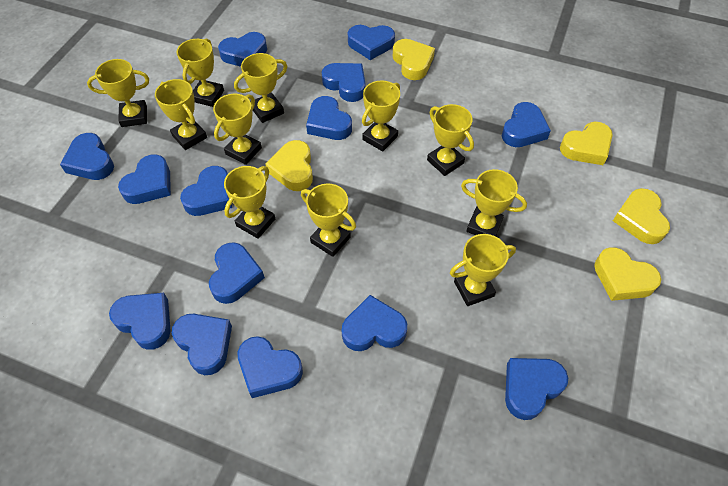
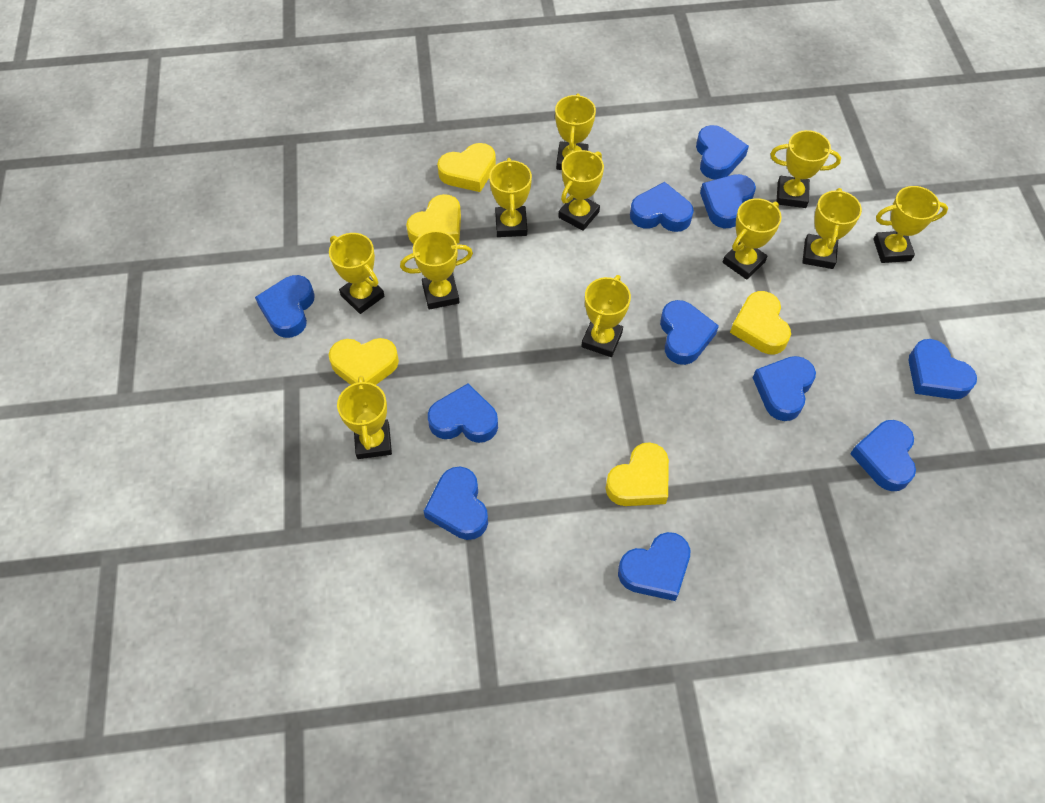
blue heart: [60,133,114,180] [109,293,171,350] [118,154,171,204] [172,314,232,375] [180,166,232,216] [209,242,265,304] [218,32,267,67] [238,336,303,398] [306,96,352,140] [322,63,365,102] [342,295,407,351] [348,25,395,60] [502,102,551,147] [505,358,568,420] = 14 -> [255,275,315,338] [424,467,488,540] [428,383,498,443] [618,532,690,601] [630,182,694,232] [660,300,719,365] [696,125,749,180] [700,174,756,228] [753,356,816,421] [850,420,916,491] [909,339,977,399] = 11

